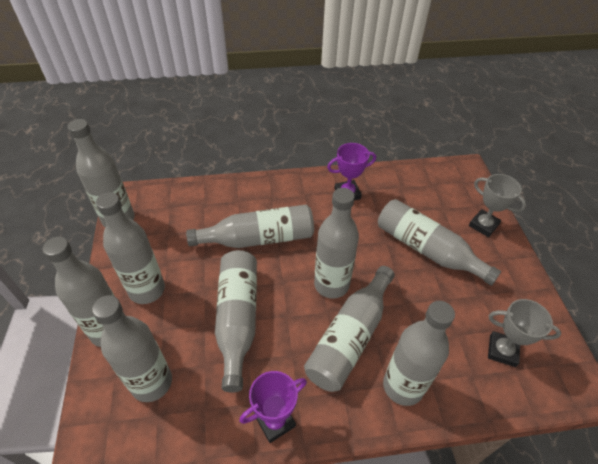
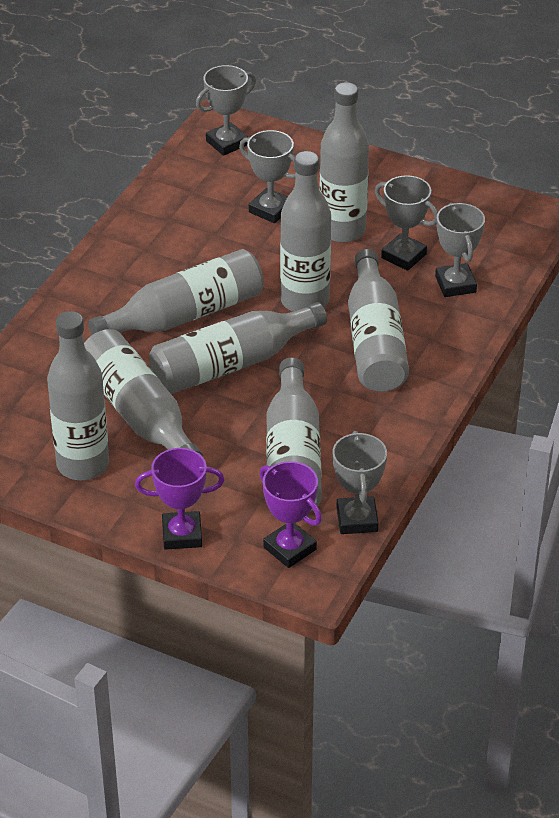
grey bottle: [42,237,115,347] [68,119,135,227] [92,295,172,402] [96,192,165,304] [186,205,314,248] [215,250,257,393] [304,266,395,392] [314,188,359,299] [378,199,501,286] [383,301,455,406] = 10 -> [47,311,109,480] [84,329,203,457] [88,249,264,335] [149,302,327,394] [266,357,322,512] [280,151,331,312] [319,82,369,243] [348,249,409,392] = 8
grey trophy: [469,174,526,237] [488,299,561,367] = 2 -> [196,65,256,156] [239,130,296,223] [332,431,387,534] [375,175,438,271] [435,203,485,297] = 5

